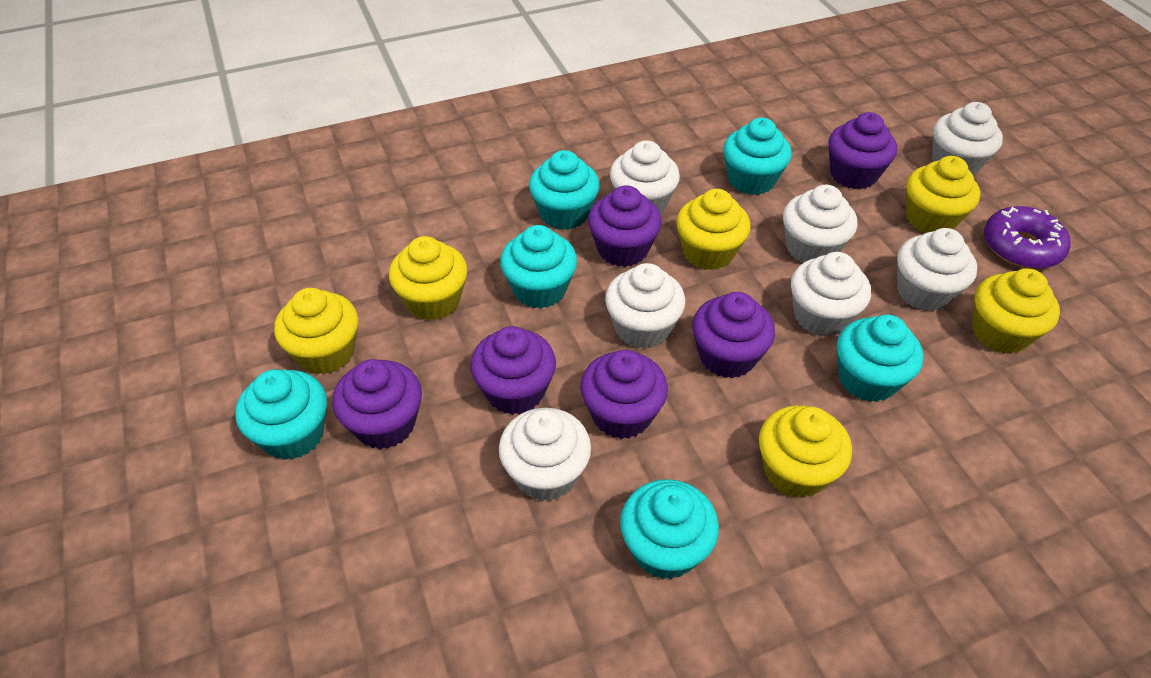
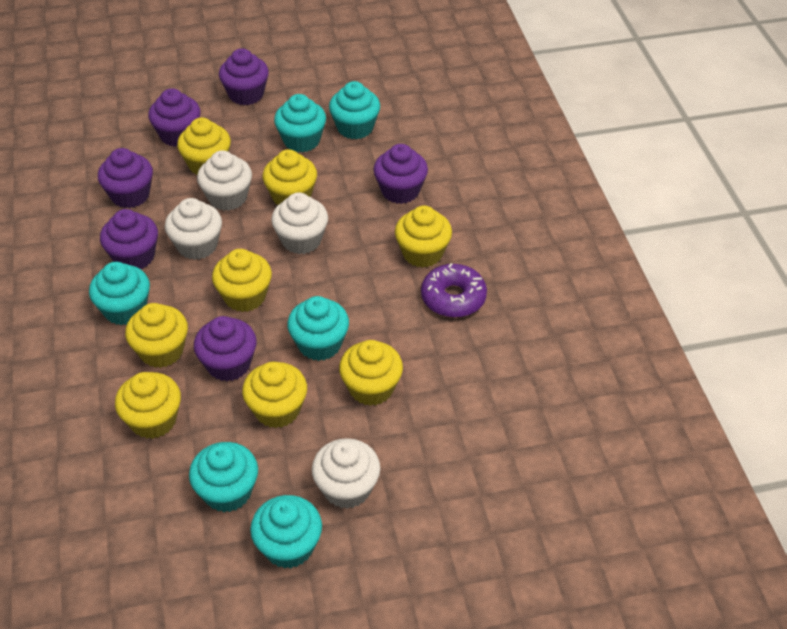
white cupcake: [499,408,591,501] [605,263,685,349] [610,140,680,213] [783,185,858,263] [791,252,871,336] [897,228,977,311] [932,102,1003,175] = 7 -> [165,198,222,260] [197,150,252,211] [271,193,328,254] [312,438,380,509] = 4
yellow cupcake: [274,288,358,375] [389,236,467,321] [676,189,750,270] [759,405,852,498] [906,156,980,233] [972,269,1060,354] = 6 -> [115,372,181,439] [125,303,188,368] [177,117,231,175] [212,249,272,312] [242,362,307,428] [262,149,317,205] [339,340,403,406] [395,206,452,268] = 8

